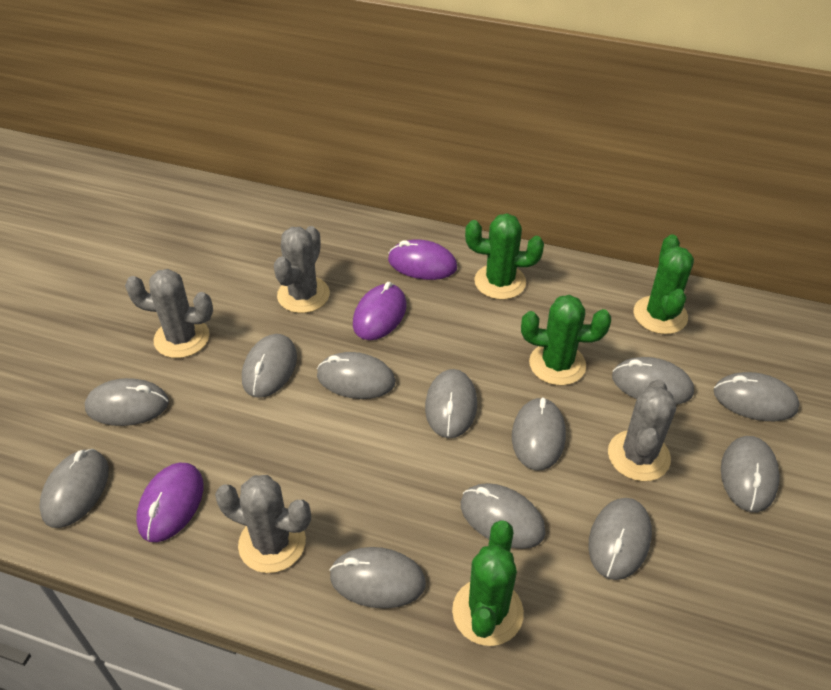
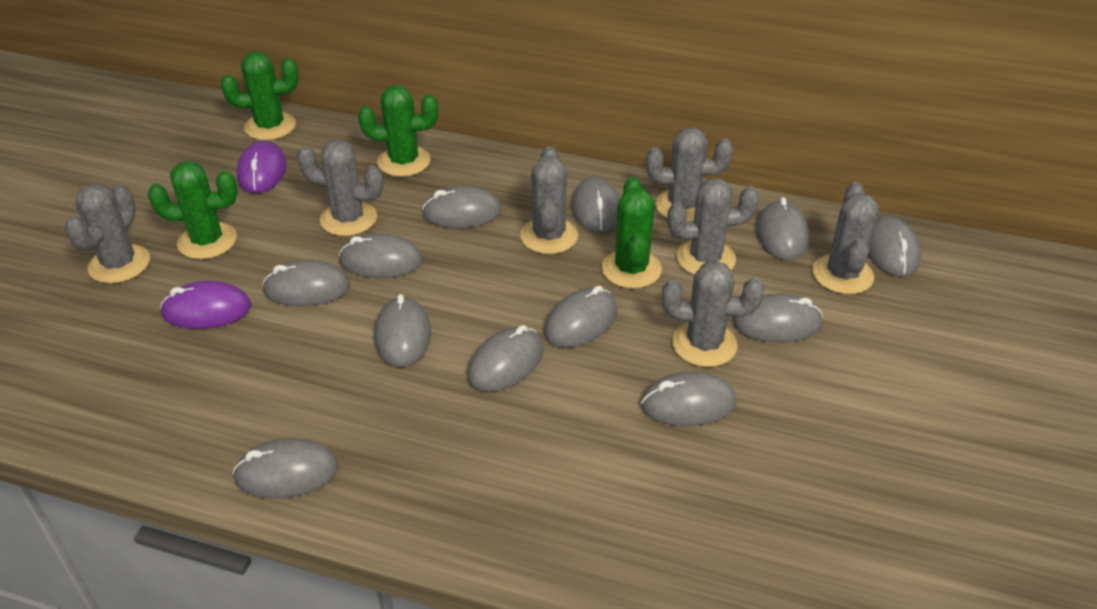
grey cactus: [125,269,213,358] [215,475,311,573] [274,226,330,313] [608,379,676,481] = 4 -> [64,183,150,284] [297,140,383,236] [520,146,578,254] [646,127,733,221] [662,261,764,367] [667,178,759,275] [812,182,879,294] = 7
purple mouse: [136,463,203,542] [353,282,406,340] [388,239,457,280] = 3 -> [160,281,251,329] [237,140,286,193] = 2

